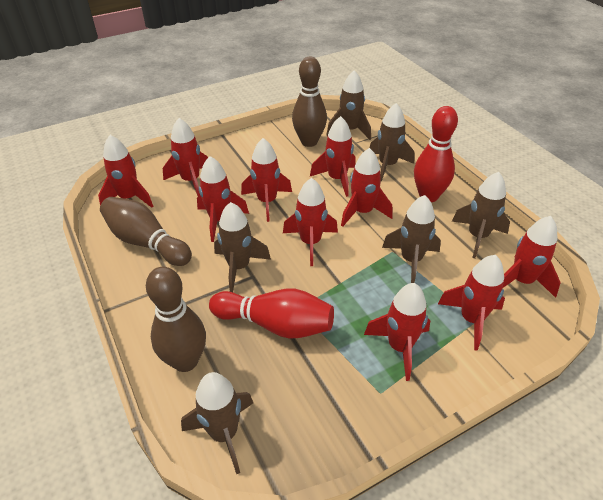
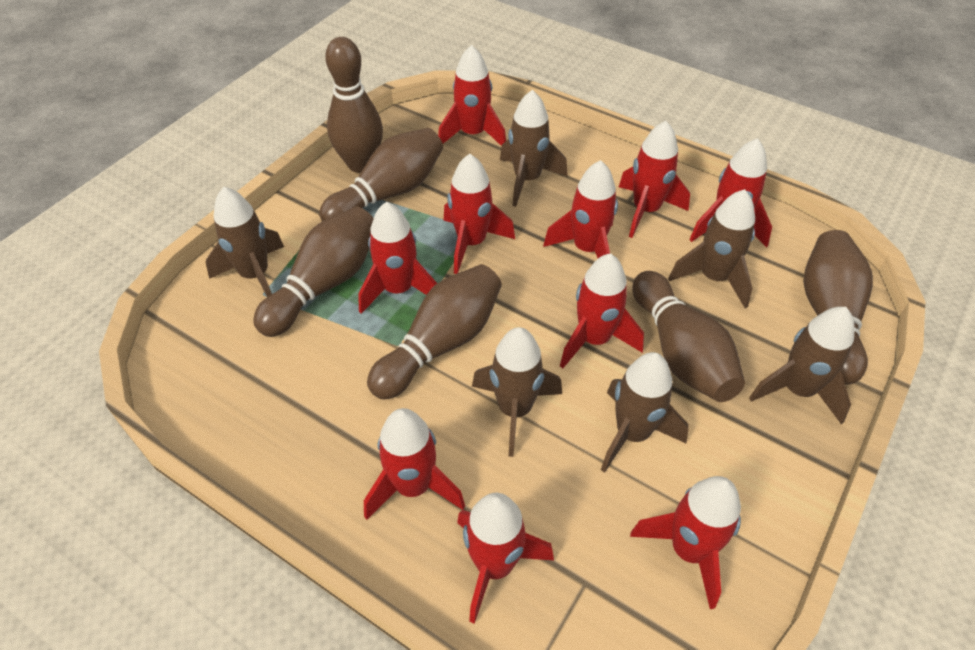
brown bowling pin: [100,197,192,266] [146,267,206,372] [292,57,327,147] = 3 -> [253,207,374,337] [319,128,443,221] [325,37,383,173] [367,264,502,399] [632,271,745,402] [803,230,873,384] = 6
red bowling pin: [209,288,334,339] [414,106,458,202] = 2 -> none = 0

